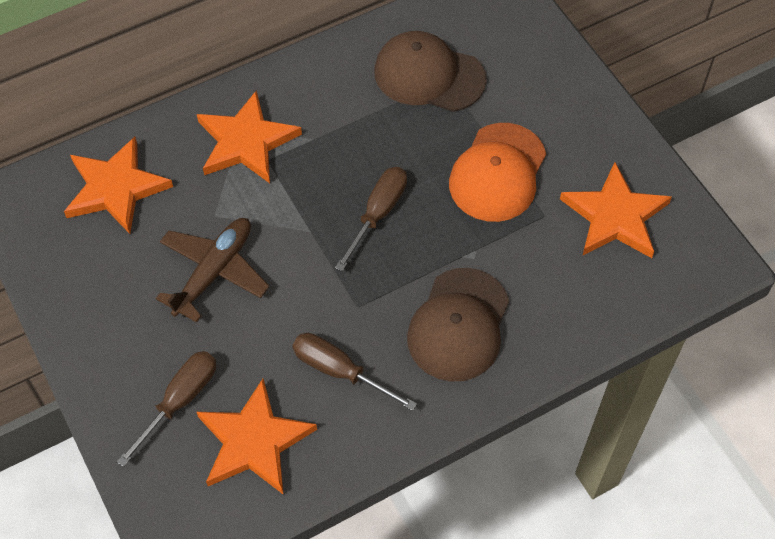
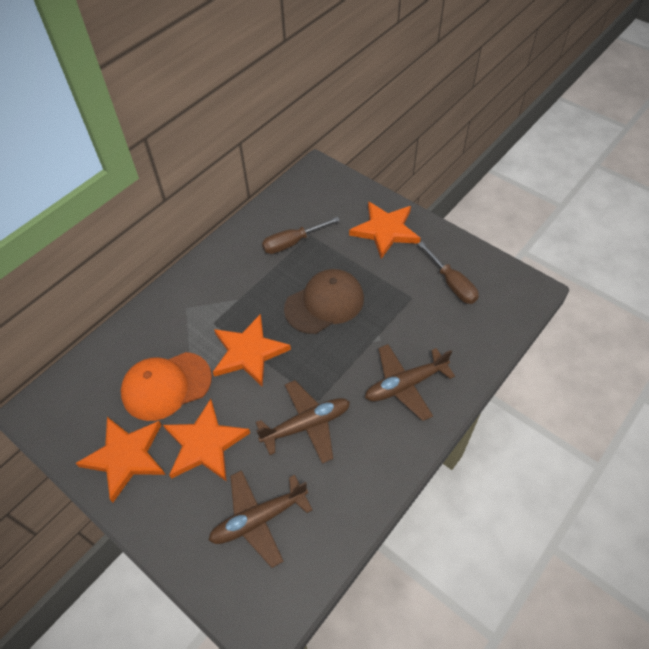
brown cap: [374,31,486,111] [407,268,509,381] = 2 -> [284,269,364,334] = 1
brown plane: [156,218,269,323] = 1 -> [208,470,313,568] [256,380,350,464] [365,344,455,421] = 3
brown screwdriver: [117,351,216,467] [293,333,417,411] [335,167,407,271] = 3 -> [262,217,340,254] [418,241,479,304] = 2

